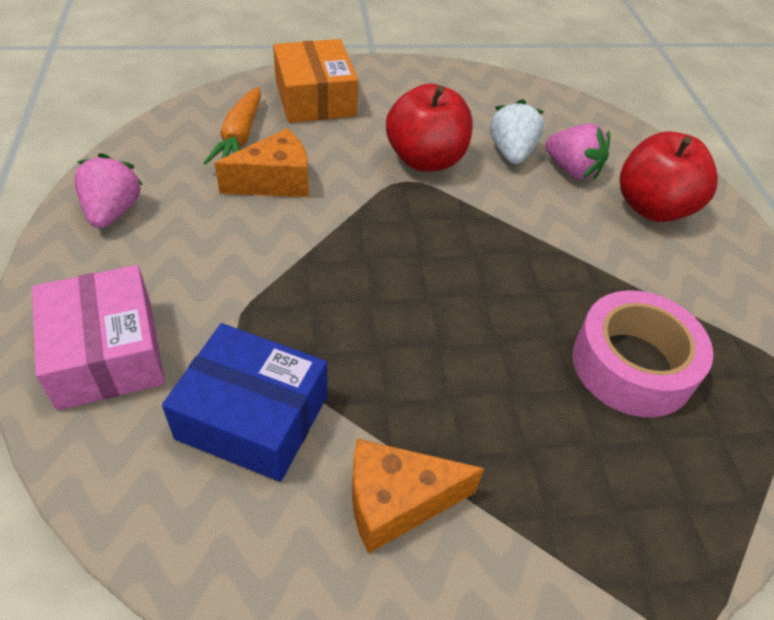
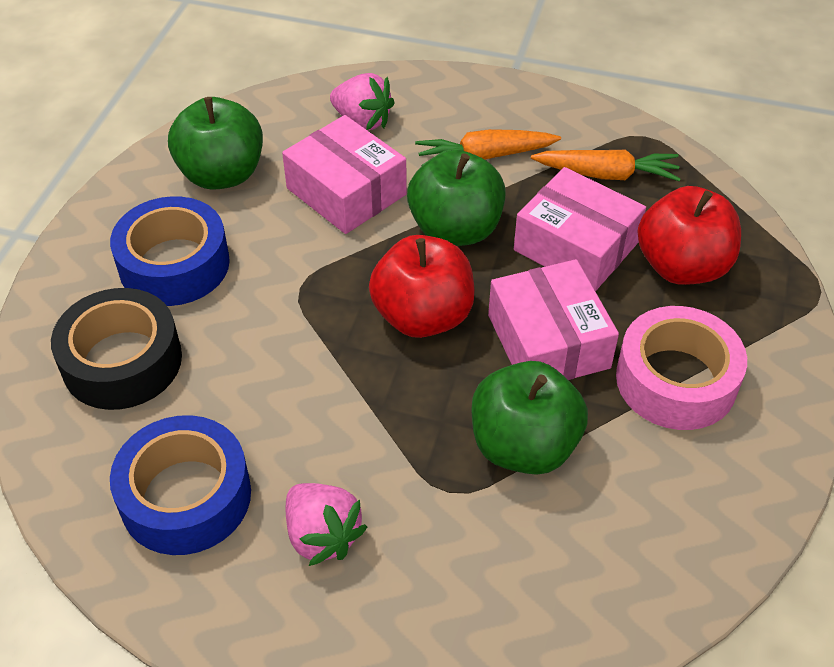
black tape: none = 0 -> [51,288,182,410] = 1
blue box: [162,323,327,482] = 1 -> none = 0
blue tape: none = 0 -> [110,196,230,306] [110,415,251,555] = 2
green apple: none = 0 -> [168,97,263,190] [407,150,506,246] [472,361,588,475] = 3
orange box: [273,39,358,123] = 1 -> none = 0
orange carrot: [203,87,261,165] = 1 -> [415,129,561,166] [531,150,681,181] = 2
orange cheese: [215,128,309,197] [352,439,484,554] = 2 -> none = 0
pink box: [32,265,165,410] = 1 -> [282,115,407,234] [488,259,619,380] [514,167,646,292] = 3
white strawberry: [490,99,544,164] = 1 -> none = 0

